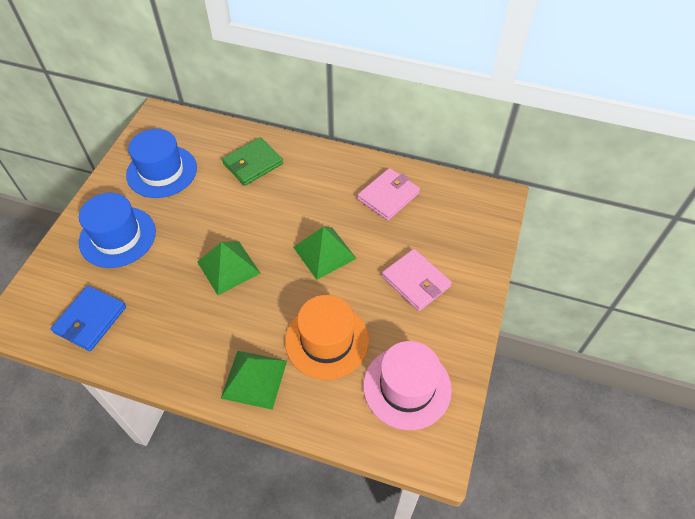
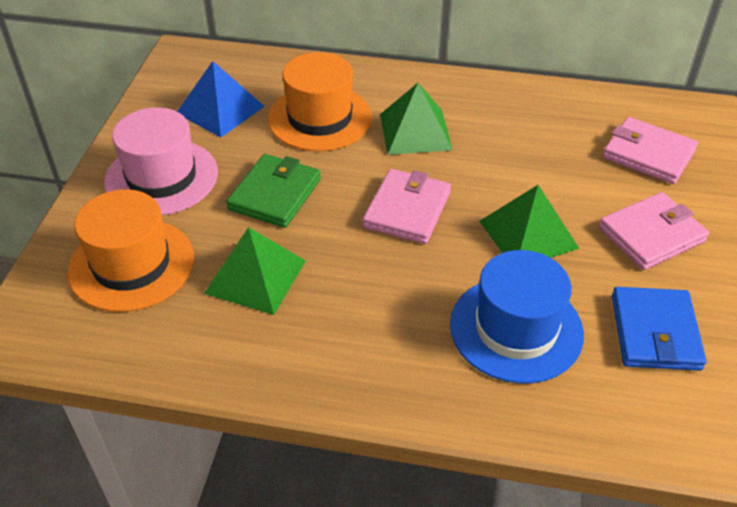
blue hat: [79,193,156,268] [126,129,197,198] = 2 -> [450,250,584,384] = 1
blue pyramid: none = 0 -> [177,61,265,137] = 1
orange hat: [285,295,369,380] = 1 -> [67,189,194,312] [268,52,372,151] = 2
pink wallet: [357,168,420,221] [382,249,452,311] = 2 -> [363,169,451,244] [599,192,709,270] [603,117,698,184] = 3

